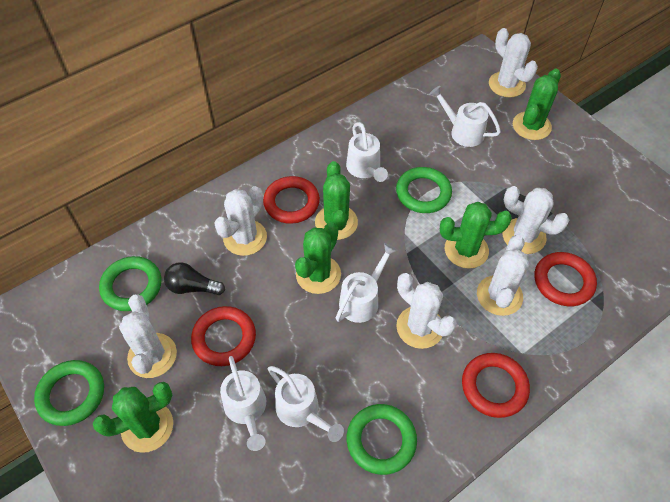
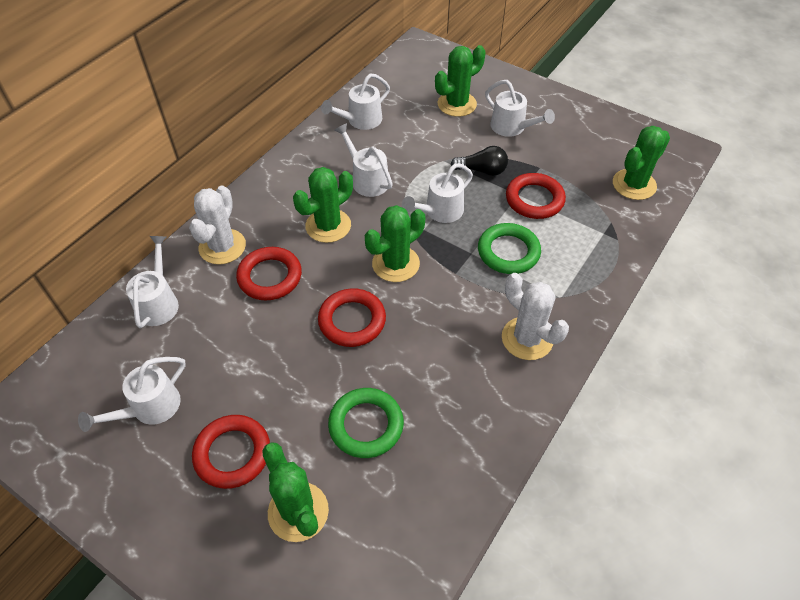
green ring: [34,360,104,426] [99,256,161,311] [347,404,417,475] [396,167,452,213] = 4 -> [328,388,404,458] [478,223,541,274] = 2
white cactus: [119,294,177,378] [214,186,267,256] [396,273,456,349] [477,235,529,316] [489,28,538,97] [503,186,569,254] = 6 -> [189,185,246,265] [502,273,569,360] = 2
white watering can: [220,356,266,451] [268,366,344,442] [336,243,398,323] [346,122,388,182] [430,86,501,147] = 5 -> [78,357,186,432] [126,236,179,328] [321,73,390,130] [335,123,393,197] [402,163,473,223] [485,80,555,137] = 6

